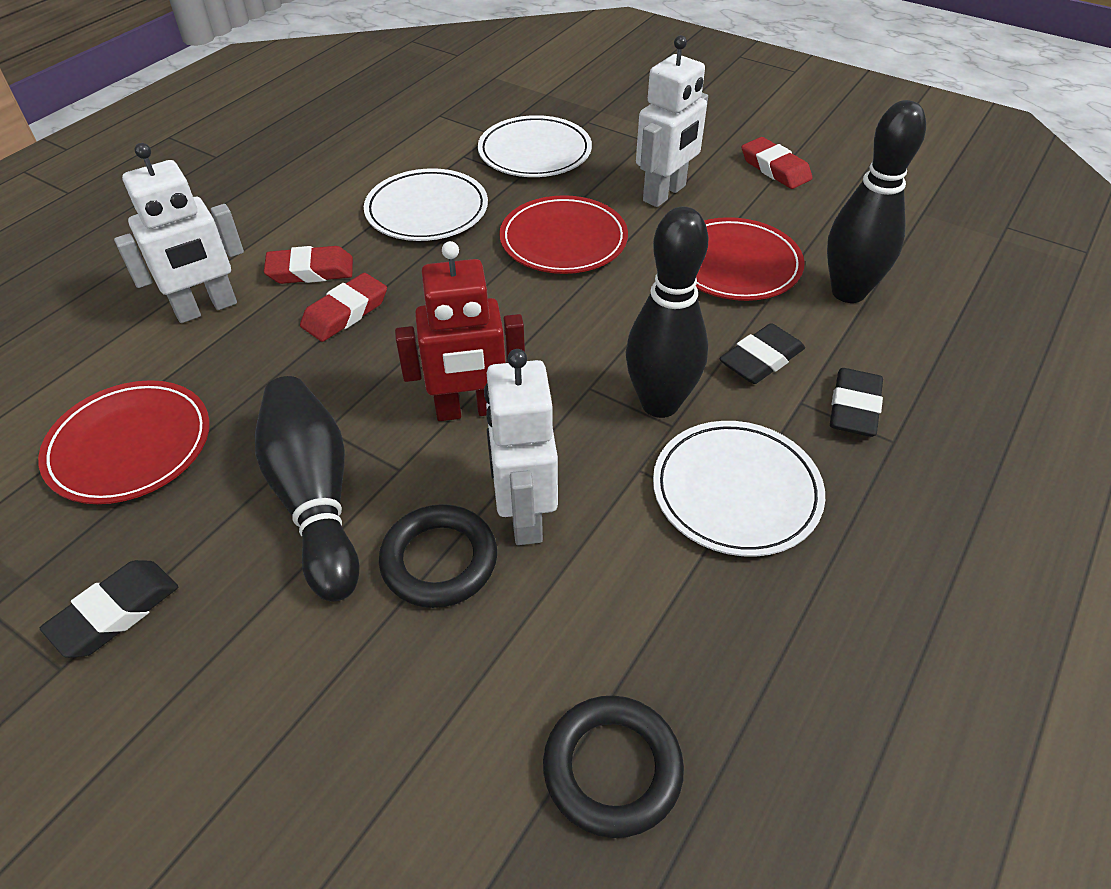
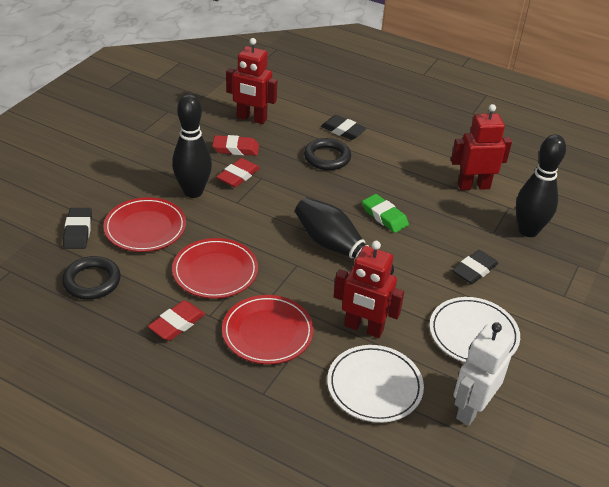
green eraser: none = 0 -> [362,194,409,233] = 1
red robot: [395,241,525,421] = 1 -> [226,38,277,124] [333,241,404,338] [451,104,512,190] = 3
white plate: [364,168,488,241] [478,115,592,177] [653,421,825,557] = 3 -> [327,345,424,423] [430,297,520,362] = 2
white robot: [114,143,244,323] [484,349,558,545] [636,35,708,207] = 3 -> [453,322,513,426] = 1

